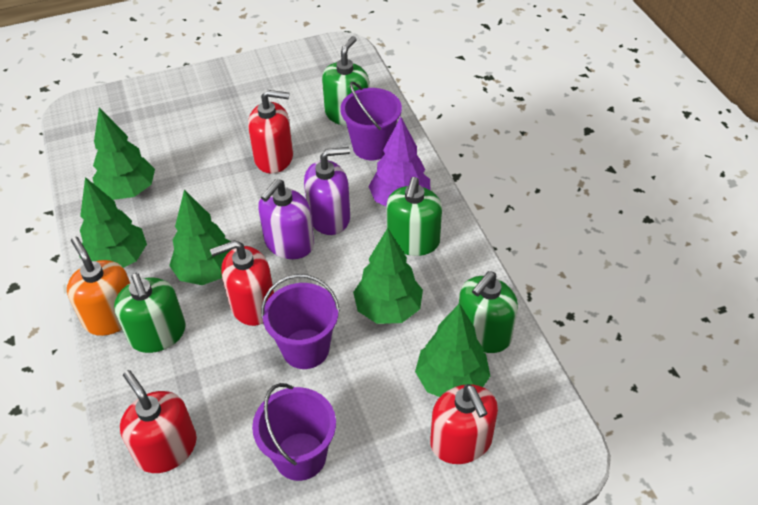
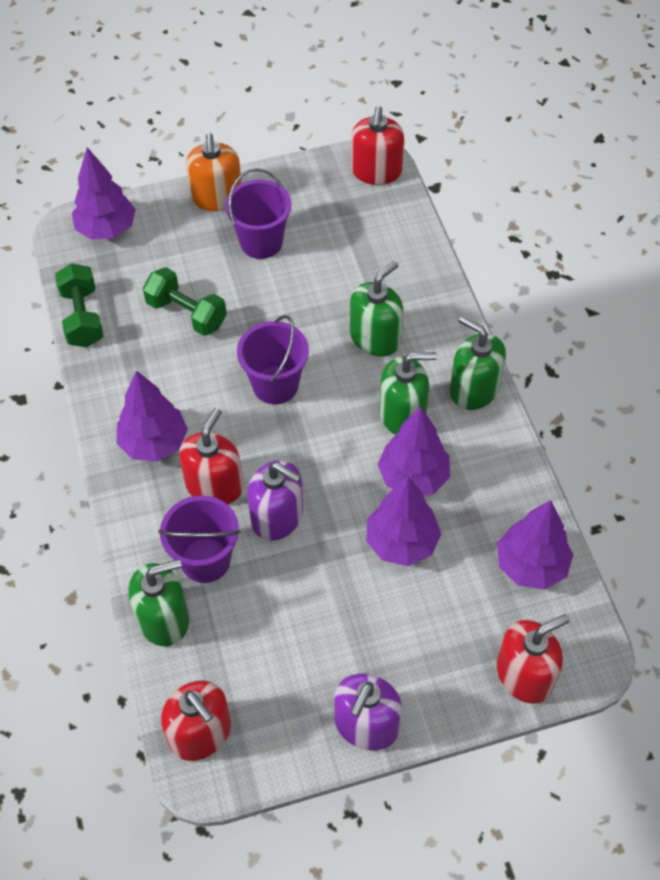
green dumbbell: none = 0 -> [55,263,103,347] [143,267,227,336] = 2
green tree: [79,177,147,268] [93,107,155,200] [169,190,231,285] [353,228,423,324] [415,303,490,397] = 5 -> none = 0
purple tree: [368,117,430,207] = 1 -> [72,147,136,240] [116,370,188,462] [366,476,441,566] [378,406,450,495] [497,500,573,590] = 5

